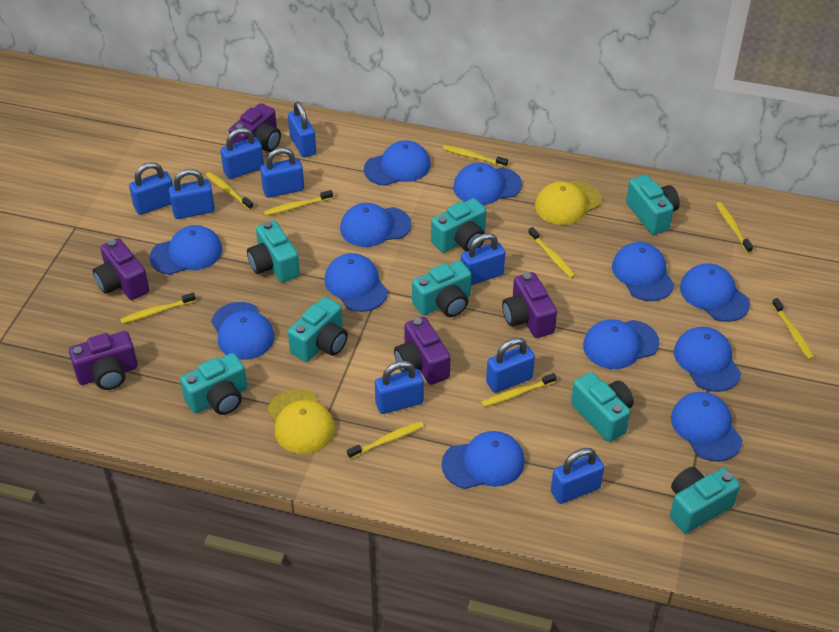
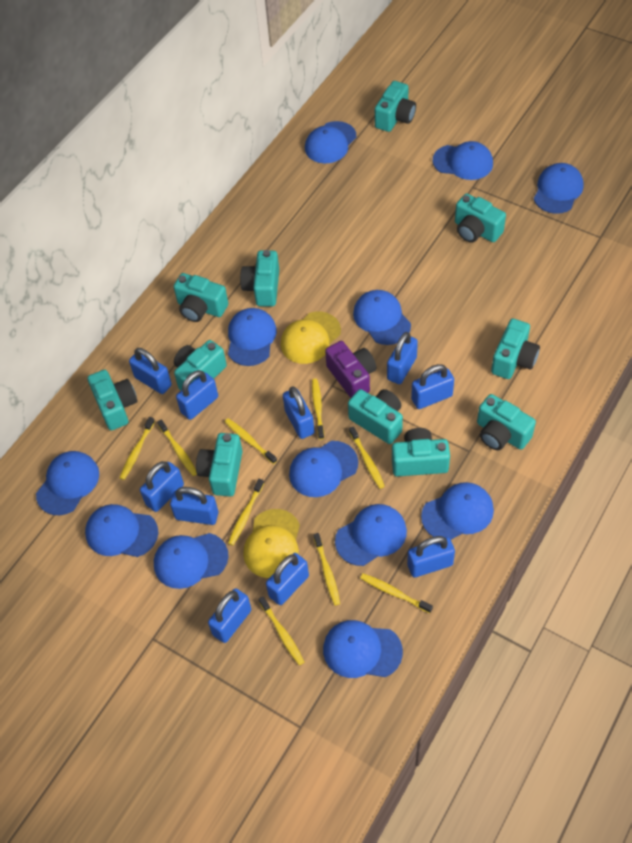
blue padlock: [129,162,173,215] [169,169,215,219] [220,128,264,179] [260,148,304,198] [288,101,316,157] [375,361,424,414] [461,233,505,286] [486,338,535,393] [551,448,604,504] = 9 -> [129,348,172,394] [140,461,184,512] [170,487,218,525] [176,370,218,420] [208,588,251,643] [266,553,309,605] [283,386,315,439] [387,332,418,384] [407,536,455,577] [411,364,454,409] = 10
purple camera: [69,331,138,390] [93,238,150,300] [229,103,281,152] [394,317,451,385] [502,272,557,338] = 5 -> [325,341,376,398] = 1
turquoise camera: [180,353,248,415] [247,220,300,283] [288,297,348,362] [412,260,472,317] [431,198,486,253] [571,372,634,442] [626,175,680,235] [670,467,740,533] = 8 -> [87,370,138,430] [174,273,228,322] [174,340,227,390] [196,433,243,497] [240,250,279,307] [348,389,403,444] [375,81,416,132] [392,428,450,477] [455,193,506,243] [477,394,536,450] [491,319,540,379] = 11

